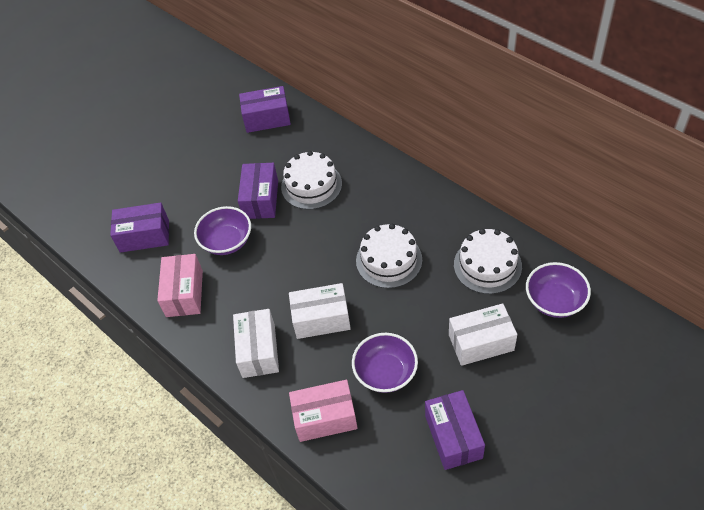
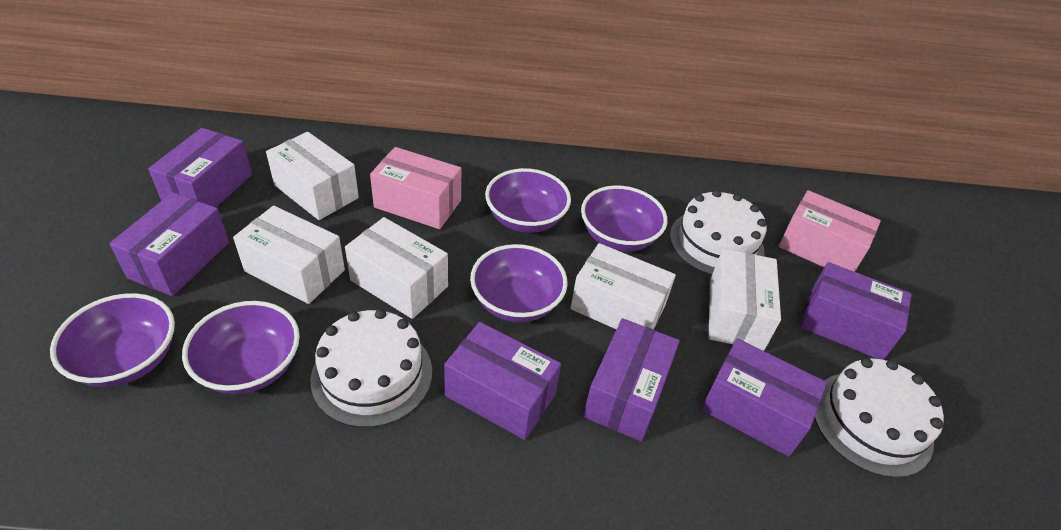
purple bowl: [194,206,251,255] [352,333,418,393] [526,262,591,318] = 3 -> [50,293,175,387] [182,301,300,394] [470,244,568,322] [485,168,571,233] [581,185,667,252] = 5
purple box: [110,203,169,253] [238,163,278,219] [239,86,291,133] [425,390,485,470] = 4 -> [109,192,229,296] [148,128,252,207] [444,322,561,440] [583,318,680,442] [701,338,827,457] [800,262,911,360] = 6
white box: [233,309,279,378] [289,283,351,339] [449,303,517,366] = 3 -> [233,206,345,304] [266,132,359,220] [345,217,448,319] [570,243,676,329] [709,249,781,351] = 5

